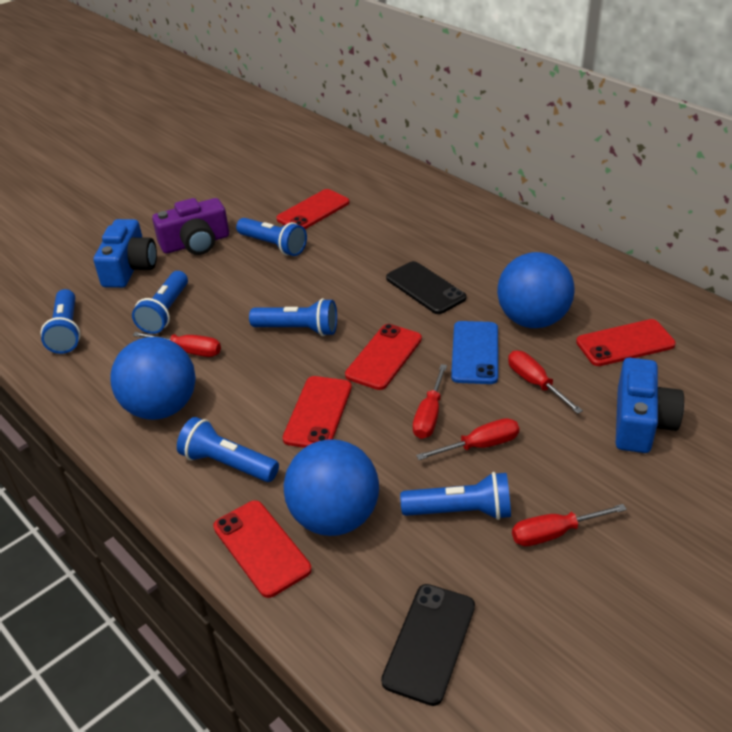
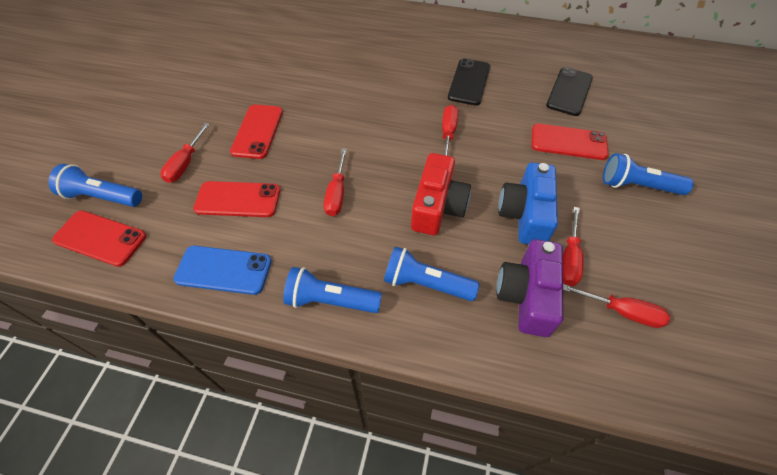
blue ball: [110,337,196,420] [283,439,379,536] [497,252,575,328] = 3 -> none = 0
blue camera: [93,219,157,288] [616,358,684,453] = 2 -> [498,162,558,244] = 1
blue flashlight: [40,289,81,354] [132,271,188,334] [177,417,279,482] [236,218,307,256] [249,298,337,336] [400,472,511,520] = 6 -> [48,164,142,207] [283,267,382,313] [384,246,479,301] [603,153,694,195] = 4
red camera: none = 0 -> [411,153,471,235] = 1
red phone: [213,500,312,598] [276,189,350,229] [283,376,352,448] [345,324,422,390] [576,319,676,366] = 5 -> [52,210,146,267] [193,181,280,217] [230,105,283,159] [531,124,609,160] = 4

